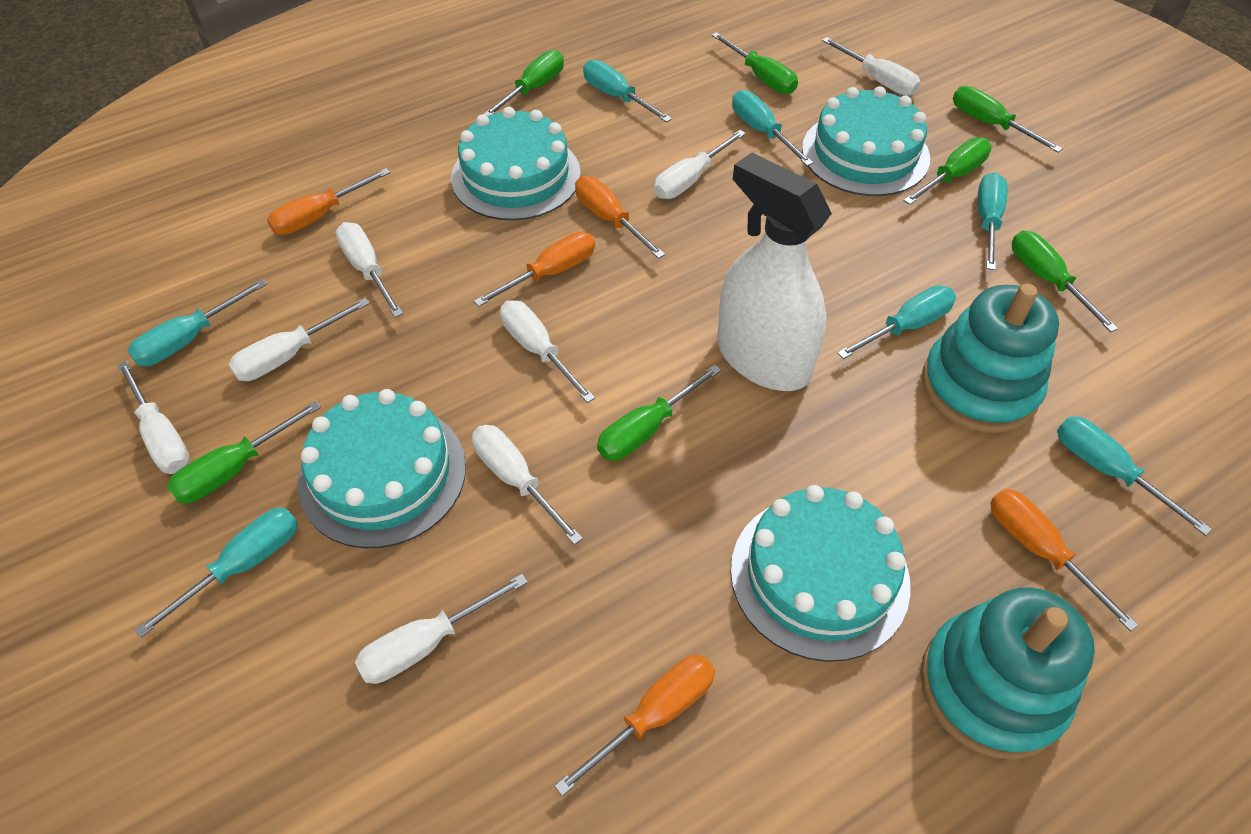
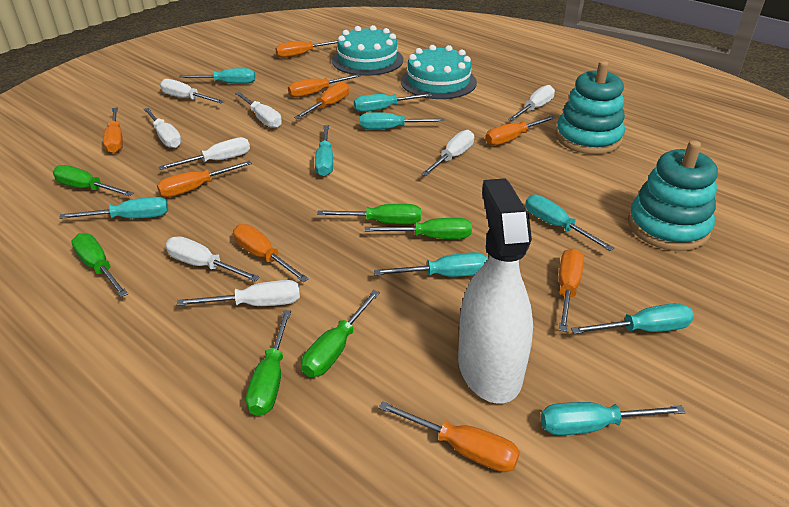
green screwdriver: [167,401,321,503] [483,50,564,116] [597,365,721,461] [712,32,798,94] [903,137,992,205] [953,86,1063,153] [1012,231,1118,332] = 7 -> [53,165,134,196] [71,233,128,297] [246,310,291,416] [302,290,380,377] [317,204,421,225] [365,218,472,239] = 6
orange screwdriver: [267,168,391,235] [474,232,595,307] [555,655,715,796] [575,176,665,259] [990,489,1139,632] = 5 -> [103,108,123,153] [157,161,252,197] [233,224,309,282] [275,40,338,58] [288,74,360,98] [294,82,349,119] [379,401,520,472] [485,116,556,146] [559,248,584,332] = 9
turquoise cake: [298,389,466,548] [451,107,581,221] [731,485,911,662] [802,86,930,196] = 4 -> [332,25,403,76] [401,45,477,99] = 2
turquoise screwdriver: [128,279,267,366] [135,508,298,638] [583,60,672,123] [732,90,813,166] [837,285,956,359] [978,172,1008,270] [1057,416,1212,536] = 7 -> [59,197,168,219] [179,68,255,84] [315,125,333,176] [354,93,432,112] [360,112,445,129] [374,252,488,277] [525,195,614,251] [541,402,686,435] [571,303,694,334] = 9

